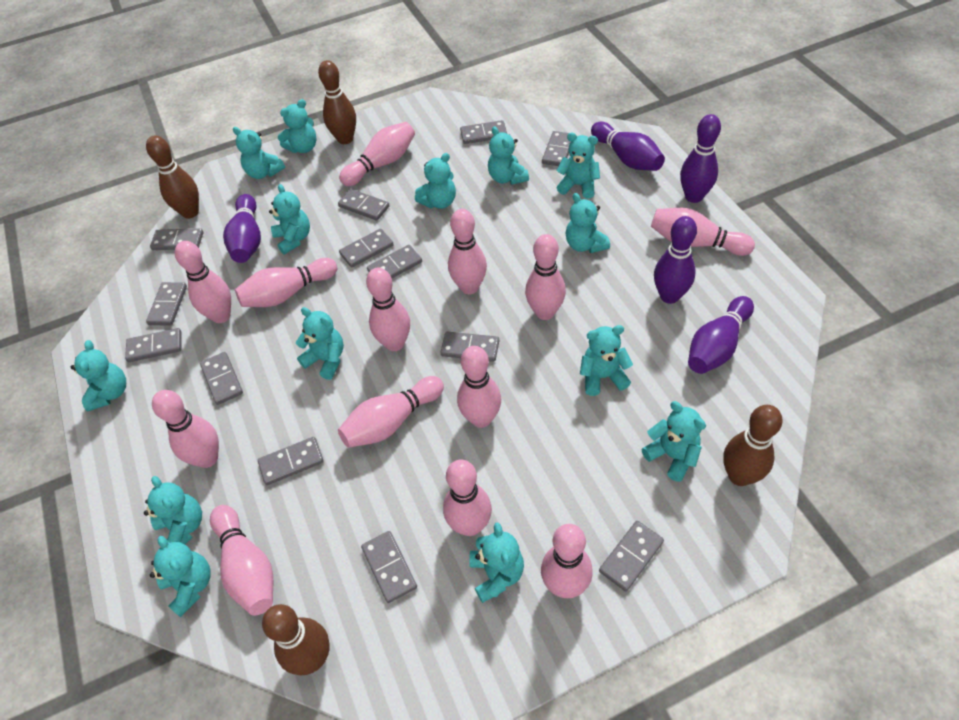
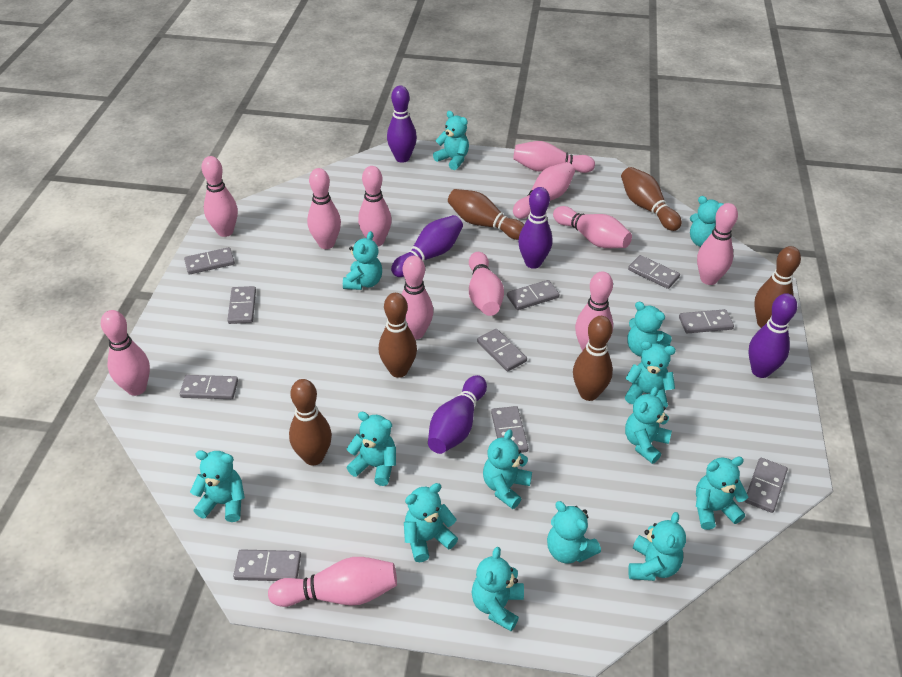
brown bowling pin: [146,136,199,219] [262,604,330,675] [318,60,356,144] [723,405,783,486] = 4 -> [289,379,332,465] [379,293,417,378] [448,189,524,240] [573,316,613,401] [621,167,682,231] [754,246,801,328] = 6
grey domino: [125,328,182,362] [146,282,187,326] [150,228,203,250] [200,352,243,405] [258,437,324,485] [338,189,390,221] [339,229,394,268] [361,531,417,603] [367,245,422,278] [440,332,499,362] [460,120,507,144] [542,131,570,166] [599,521,664,591] = 13 -> [180,375,238,399] [184,247,235,275] [227,286,256,324] [233,549,301,581] [477,329,527,372] [491,406,528,453] [507,280,560,310] [628,255,680,289] [679,309,734,333] [745,458,788,513] = 10
pink bowling pin: [152,390,219,468] [175,241,231,323] [210,505,273,615] [235,258,337,307] [338,376,444,448] [339,122,415,186] [366,268,410,351] [443,459,492,536] [448,209,487,294] [457,346,501,428] [525,234,566,320] [541,524,592,598] [651,208,755,256] = 13 -> [101,310,150,396] [201,156,238,237] [268,557,397,607] [307,168,341,249] [358,166,392,246] [401,256,433,340] [469,252,504,316] [513,141,595,173] [513,162,575,219] [553,206,632,248] [575,272,613,351] [697,203,738,285] = 12

